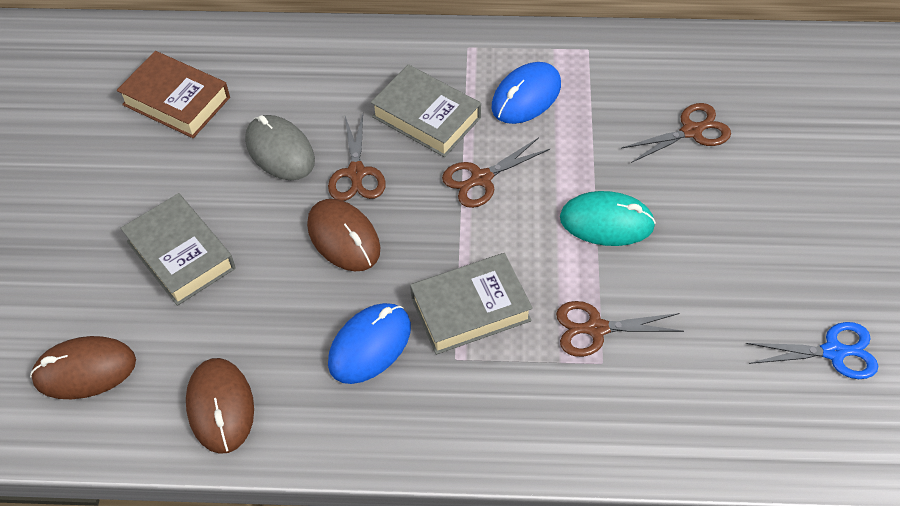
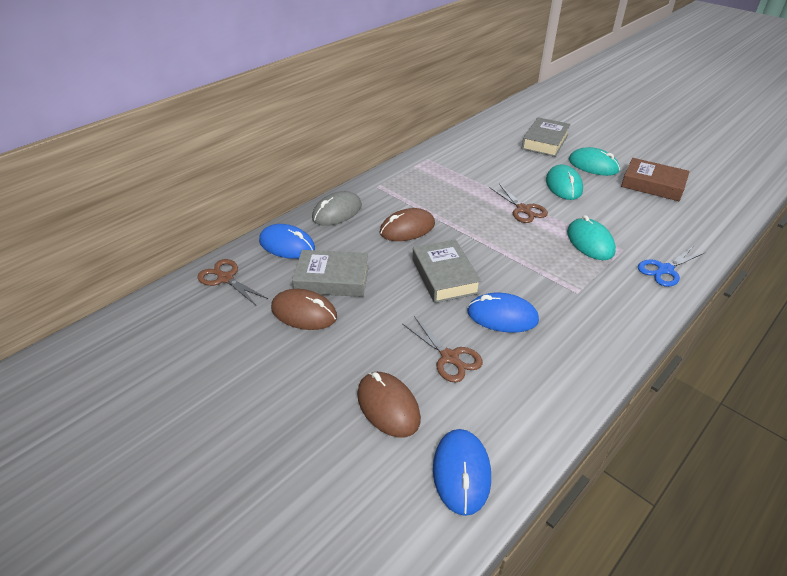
blue mouse: [328,303,411,384] [492,62,561,124] = 2 -> [259,224,315,259] [433,429,491,516] [467,293,539,333] = 3
brown scissors: [328,114,386,201] [442,137,550,208] [556,301,684,357] [622,103,731,163] = 4 -> [197,259,268,305] [403,316,483,383] [490,184,548,223] = 3
turquoise mouse: [560,191,656,246] = 1 -> [546,164,583,200] [567,215,616,260] [569,147,620,176] = 3

